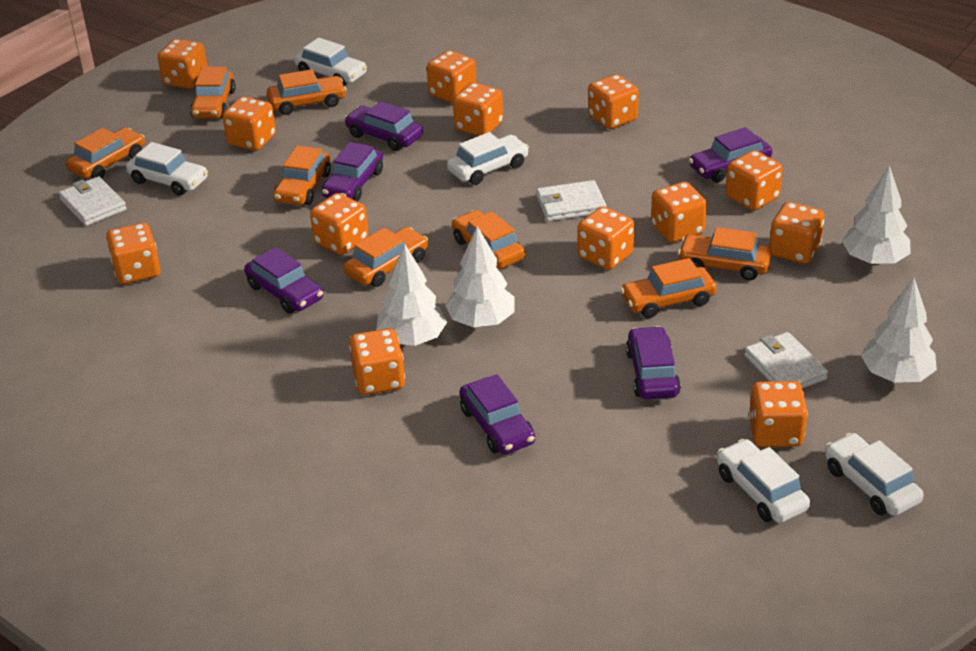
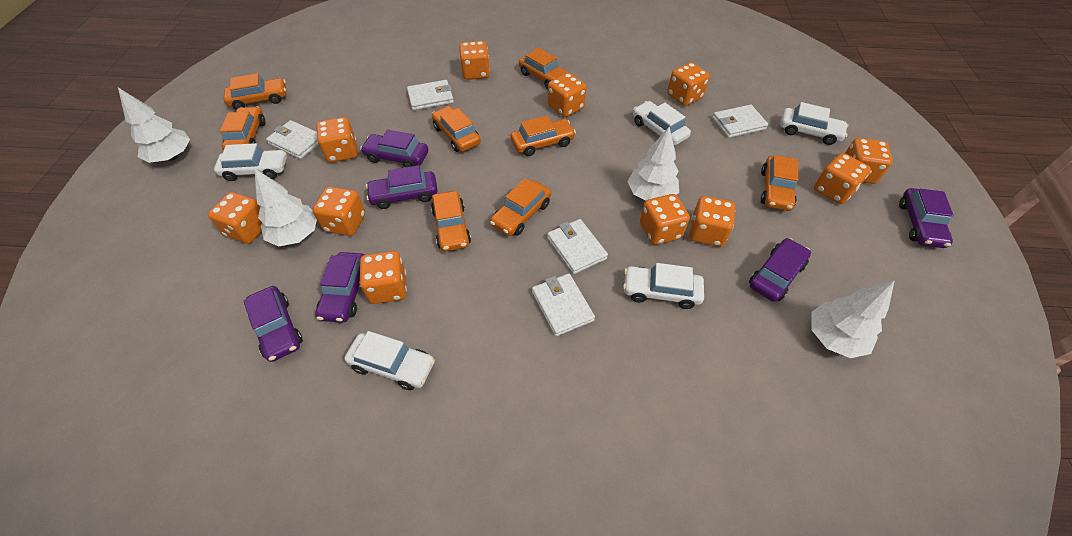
orange dice: [106,223,160,284] [158,39,207,89] [222,96,276,151] [310,193,368,255] [349,328,405,395] [427,50,476,103] [453,82,503,136] [577,206,634,270] [588,74,639,129] [651,182,707,243] [726,150,783,211] [749,381,808,447] [769,202,825,264] = 13 -> [208,192,262,244] [313,187,365,236] [317,117,358,163] [359,251,407,304] [459,41,490,80] [548,73,586,117] [640,194,690,245] [667,62,710,106] [689,196,735,247] [814,153,871,204] [845,138,893,184] = 11
white wallet: [59,176,127,226] [536,180,606,221] [744,332,828,389] = 3 -> [266,120,319,159] [407,80,454,110] [532,274,595,336] [547,219,608,274] [712,105,768,138] = 5

